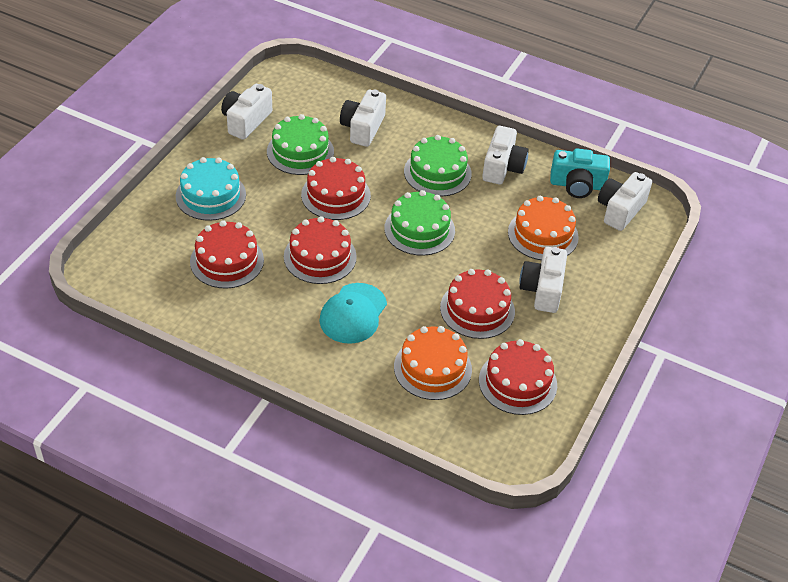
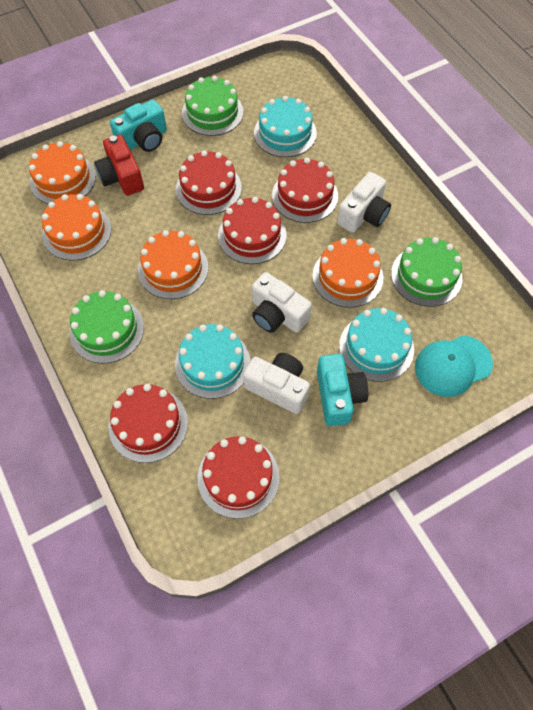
orange cake: [394,326,472,400] [508,196,579,260] = 2 -> [29,141,96,204] [42,194,111,260] [138,230,208,299] [312,238,383,308] = 4
red camera: none = 0 -> [94,135,144,196] = 1
turquoise cake: [176,157,246,221] = 1 -> [175,324,250,399] [254,96,317,157] [339,308,414,382] = 3
turquoise camera: [550,148,610,198] = 1 -> [110,100,167,152] [317,354,368,426] = 2
white camera: [221,84,272,140] [340,90,386,147] [482,126,529,184] [519,247,567,313] [598,172,652,231] = 5 -> [243,353,310,414] [252,272,312,333] [337,172,391,233] = 3

